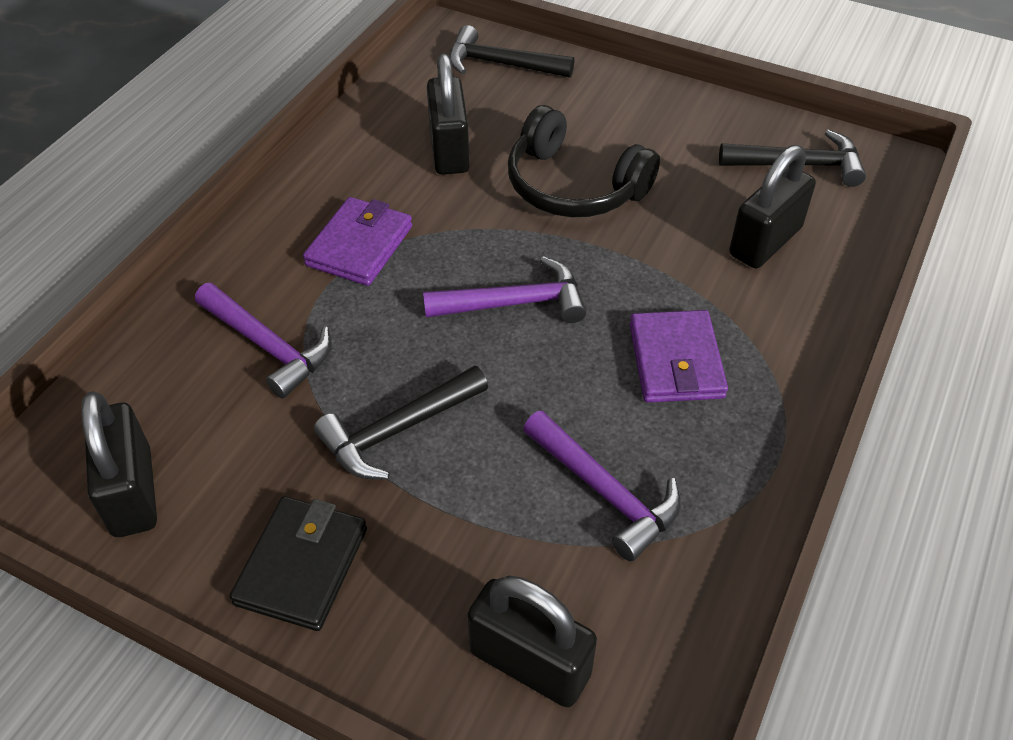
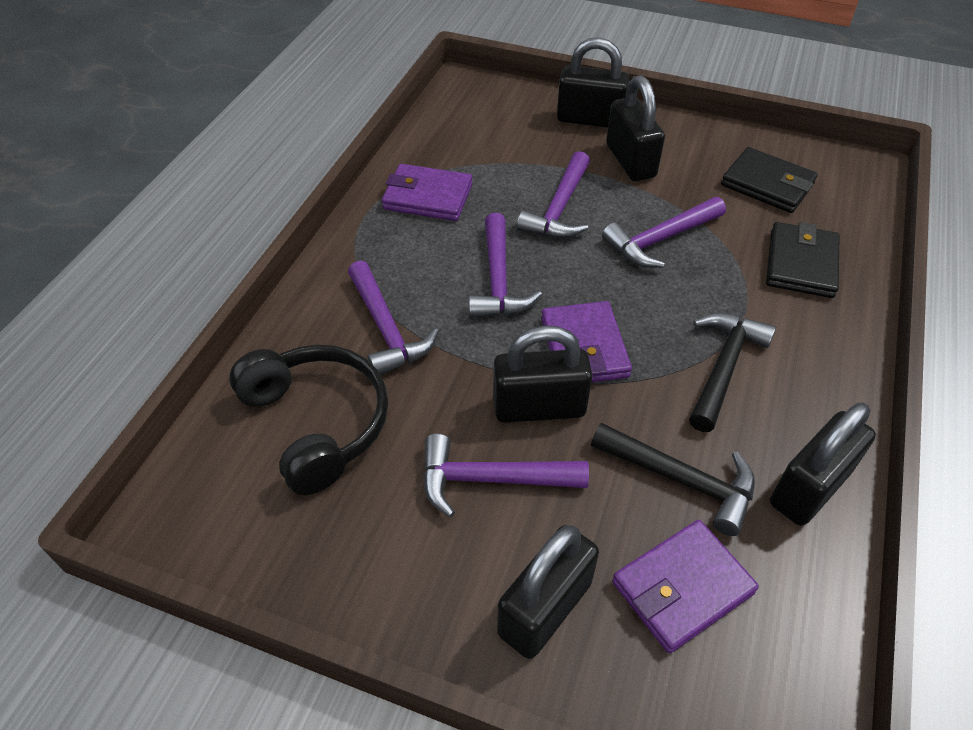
black hammer: [314,365,488,479] [449,25,574,78] [719,129,866,187] = 3 -> [591,423,755,536] [689,313,776,432] = 2
black padlock: [81,391,157,537] [427,54,470,175] [467,575,597,708] [729,145,816,268] = 4 -> [493,325,593,423] [497,525,599,659] [557,37,630,128] [606,75,665,181] [770,403,876,526] = 5
black wallet: [230,496,367,631] = 1 -> [721,147,818,213] [766,222,839,298] = 2
purple hammer: [195,283,332,399] [423,256,587,323] [523,411,681,561] = 3 -> [348,260,439,375] [423,434,589,517] [469,213,542,318] [517,151,590,238] [602,197,726,268] = 5
purple wallet: [303,197,412,286] [630,310,728,403] = 2 -> [382,164,472,221] [541,301,632,382] [612,520,759,653] = 3

